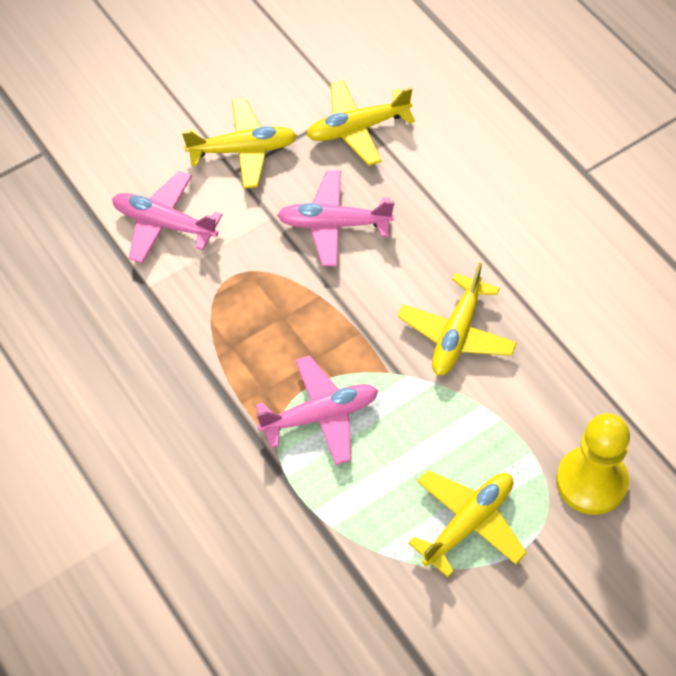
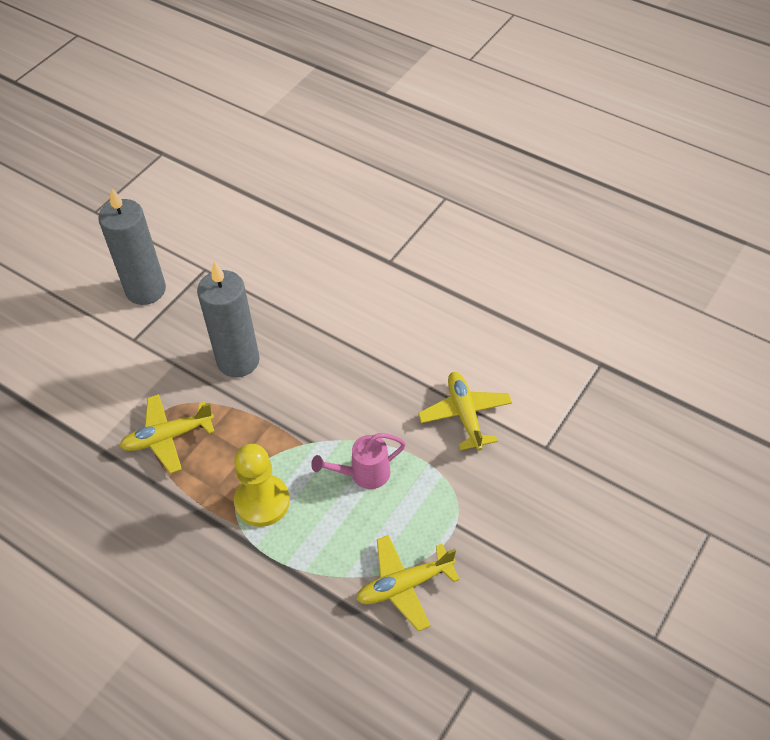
grey candle: none = 0 -> [98,188,166,305] [197,261,260,377] = 2
pink plane: [112,171,222,263] [256,355,378,465] [277,171,394,266] = 3 -> none = 0
pink watering can: none = 0 -> [311,433,406,489] = 1
yellow plane: [182,99,297,189] [306,80,415,166] [398,262,517,375] [408,471,527,577] = 4 -> [120,394,215,473] [356,535,460,631] [418,372,512,451] = 3

